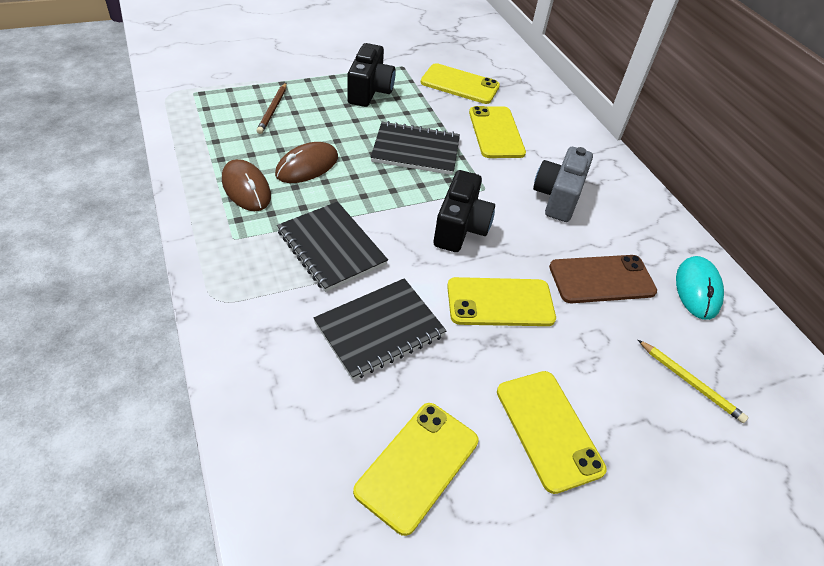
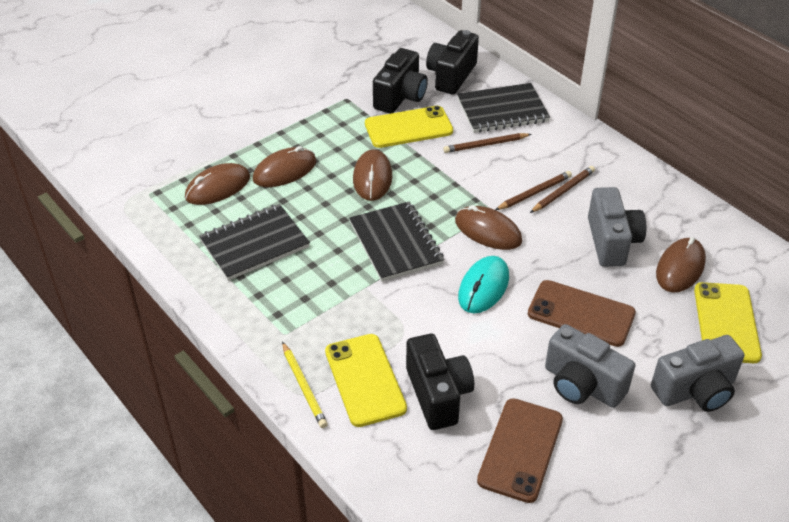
black camera: [347,43,396,107] [434,170,495,252] = 2 -> [373,48,428,114] [406,334,474,430] [426,30,479,94] = 3
brown mouse: [222,159,271,211] [275,142,338,183] = 2 -> [185,163,250,205] [253,146,316,187] [353,149,392,201] [455,205,522,250] [656,237,706,293] = 5
brown pencil: [256,83,287,134] = 1 -> [443,133,531,153] [495,171,572,210] [530,166,595,213] = 3
brown phone: [549,255,657,303] = 1 -> [477,398,563,503] [528,280,636,347] = 2
grey camera: [533,147,593,222] = 1 -> [545,324,635,408] [588,187,646,267] [651,335,745,412] = 3
yellow phone: [353,403,478,536] [421,63,500,104] [447,277,556,326] [469,106,526,158] [497,371,607,494] = 5 -> [325,334,407,427] [365,106,453,148] [694,282,762,363] = 3

